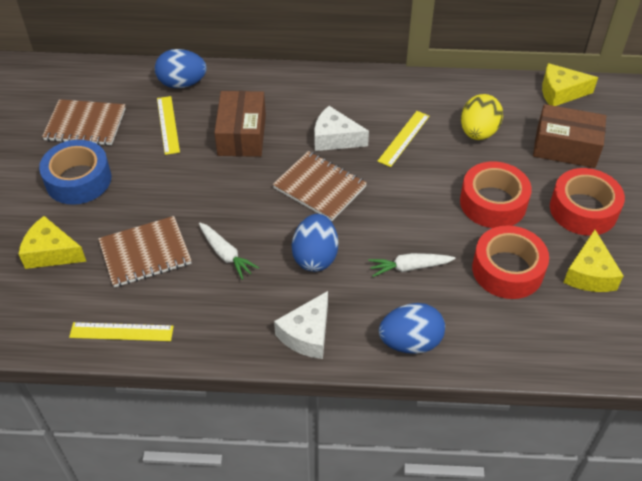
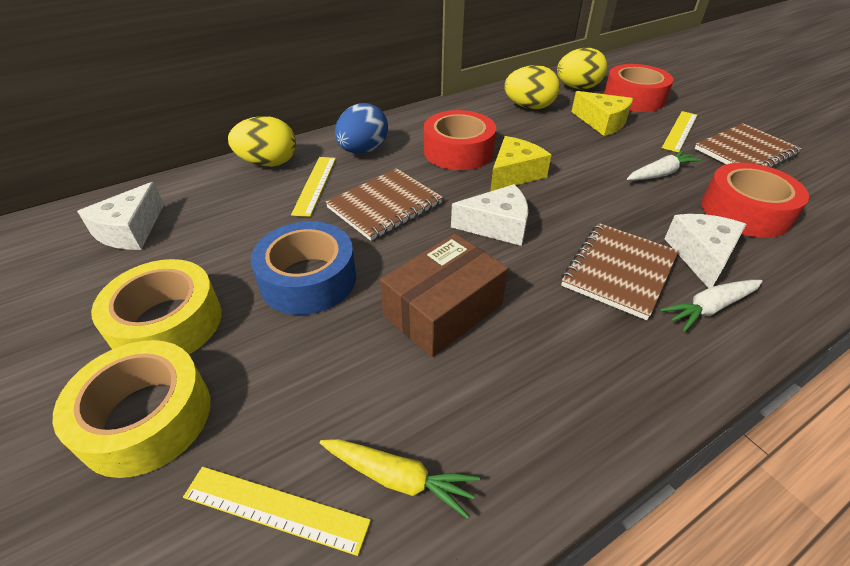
blue egg: [155,49,207,88] [292,214,338,272] [379,303,445,354] = 3 -> [335,103,388,154] = 1
brown box: [214,91,266,157] [533,104,606,168] = 2 -> [380,234,508,357] = 1
white cheese: [274,291,328,359] [314,106,369,151] = 2 -> [77,182,164,250] [451,184,528,246] [664,214,746,288] = 3
yellow carrot: none = 0 -> [320,439,480,519] = 1
yellow cheese: [19,216,87,269] [542,63,598,106] [563,230,623,292] = 3 -> [490,136,551,192] [572,91,633,136] = 2
yellow egg: [461,94,503,140] = 1 -> [228,116,296,167] [504,65,560,109] [557,48,607,89] = 3
yellow tape: none = 0 -> [53,340,210,478] [91,259,221,354] = 2

